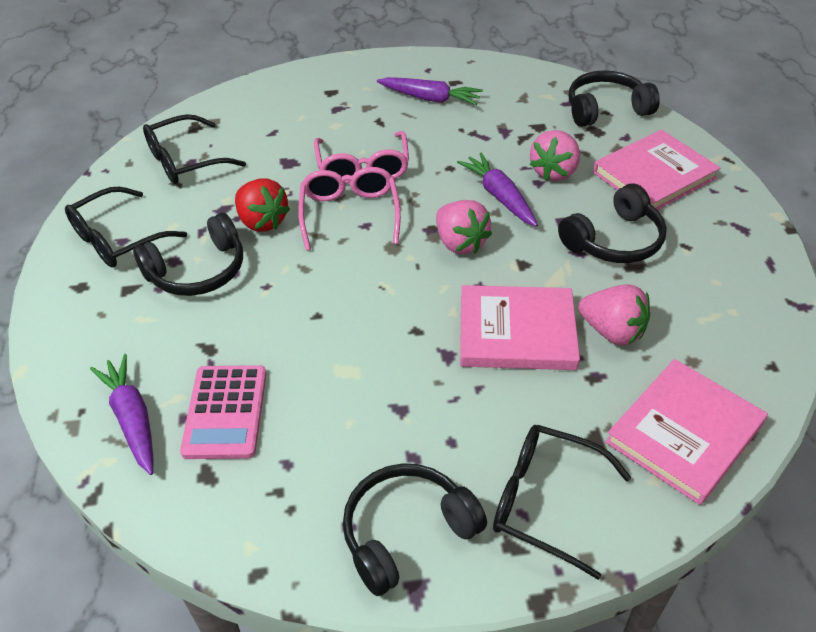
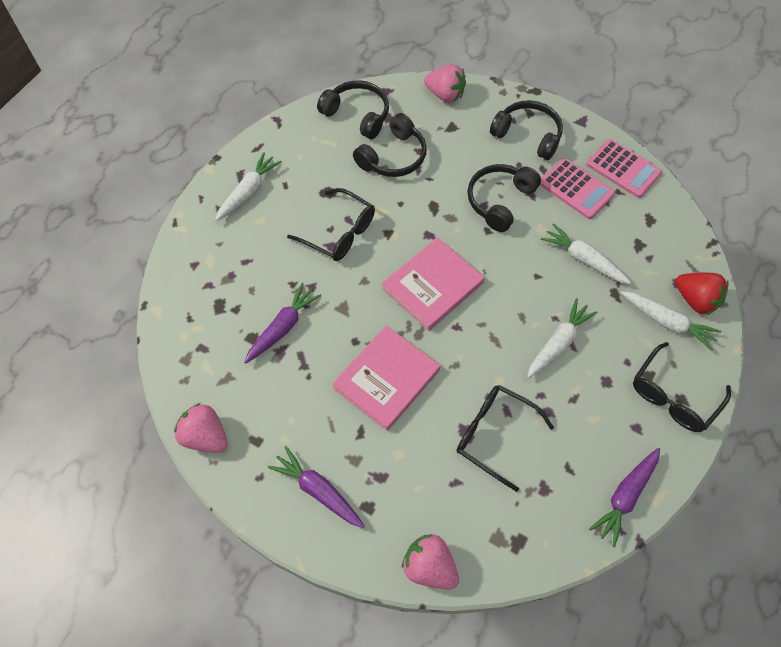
pink book: [460,285,580,370] [593,130,720,210] [605,359,768,505] = 3 -> [332,326,440,431] [382,237,485,331] = 2
pink calculator: [180,365,267,459] = 1 -> [540,158,615,219] [586,139,662,198] = 2
pink glasses: [298,167,401,251] [314,131,409,184] = 2 -> none = 0
white carrot: none = 0 -> [215,152,282,221] [527,298,598,378] [541,223,632,284] [621,291,721,351] = 4

